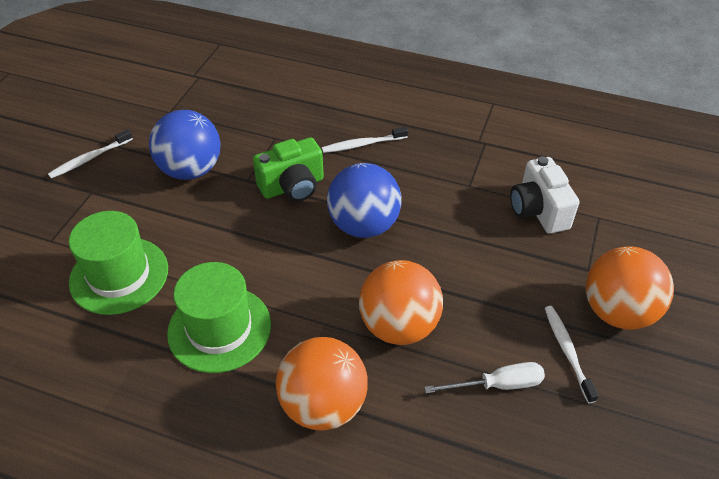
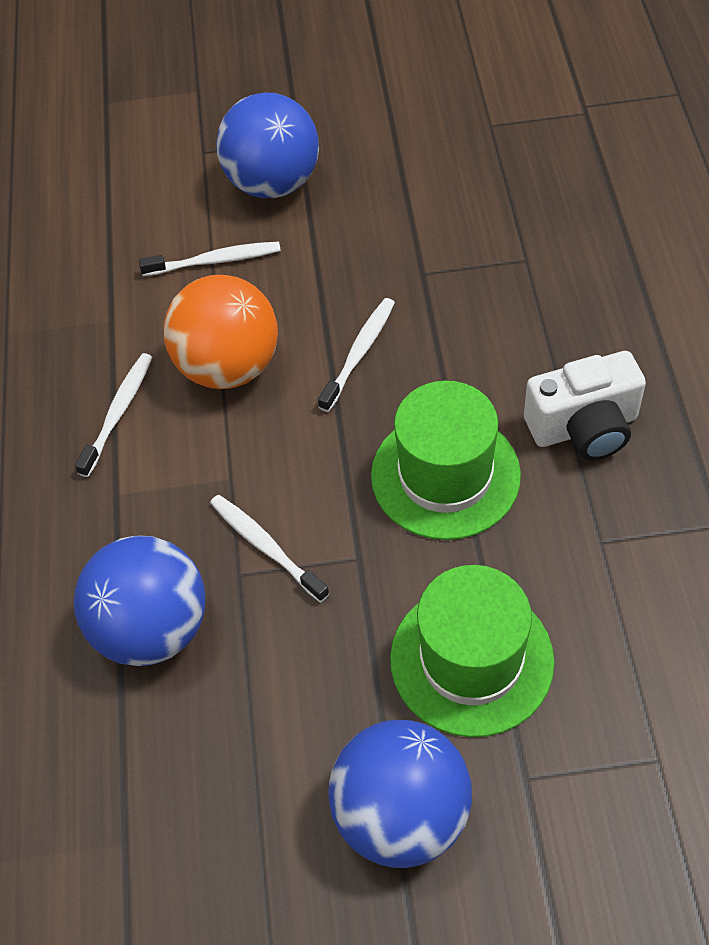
blue ball: [149,110,221,180] [327,163,402,238] = 2 -> [74,535,206,666] [216,92,319,198] [328,720,472,868] = 3
green camera: [253,137,324,202] = 1 -> none = 0
orange ball: [276,337,368,431] [359,260,443,345] [586,246,674,330] = 3 -> [164,275,278,389] = 1
white screwdriver: [424,362,545,394] = 1 -> none = 0
white toothbrush: [48,129,133,179] [322,127,408,153] [545,306,599,403] = 3 -> [75,353,153,477] [139,242,281,276] [210,495,330,602] [318,298,395,412] = 4

